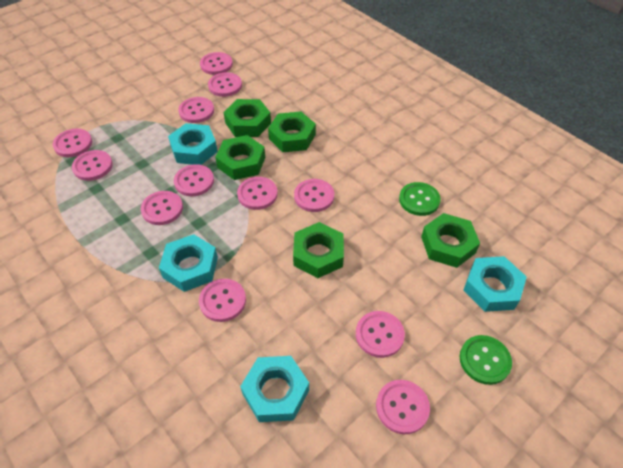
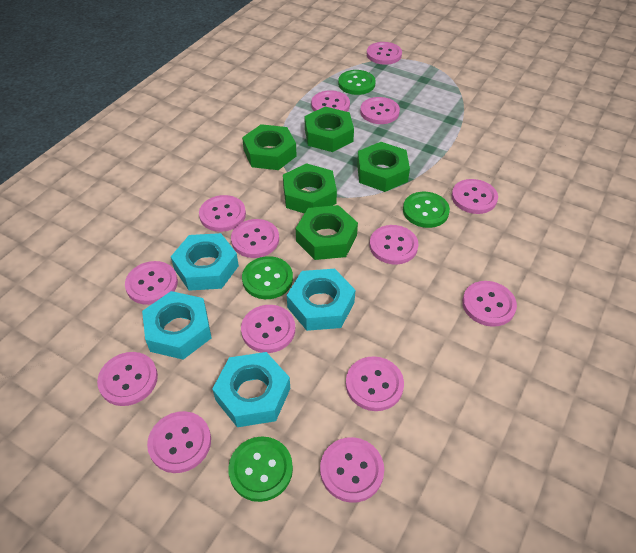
green button: [399,182,441,216] [460,335,512,385] = 2 -> [228,437,293,502] [242,256,293,299] [338,70,376,95] [403,192,450,228] = 4
pink button: [53,129,92,157] [72,150,113,181] [141,191,183,225] [174,164,214,196] [178,97,214,123] [199,279,246,322] [200,52,233,75] [208,72,242,97] [237,177,278,210] [294,179,334,212] [356,311,405,358] [376,380,430,434] = 12 -> [97,352,158,406] [125,261,178,305] [147,411,211,473] [199,195,246,232] [231,219,279,258] [241,305,295,353] [311,90,350,112] [320,437,384,503] [346,356,404,411] [360,97,400,124] [367,42,402,65] [370,225,418,265] [452,179,498,214] [462,281,517,327] = 14

